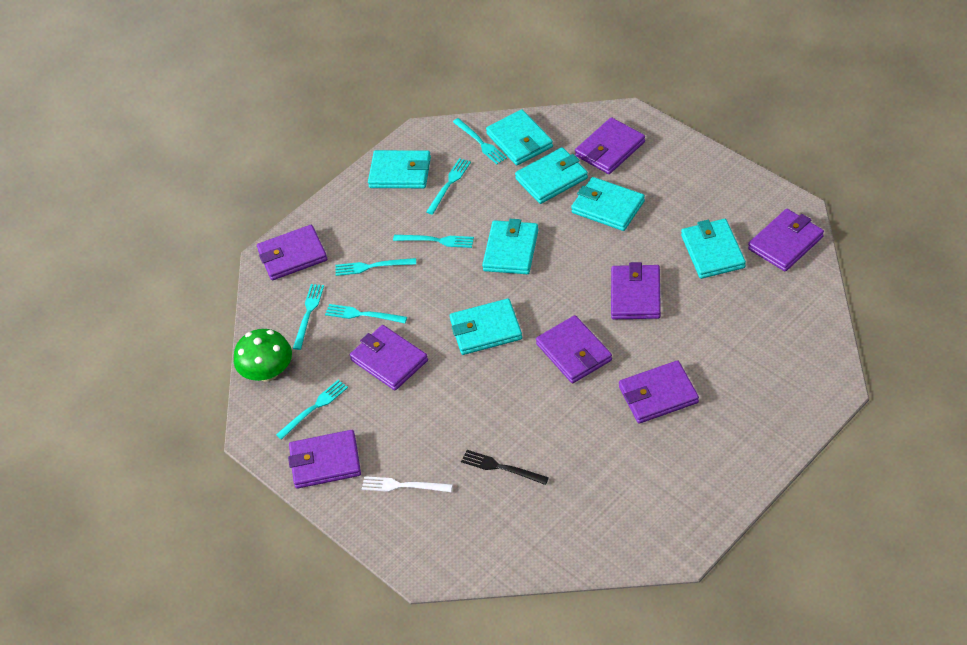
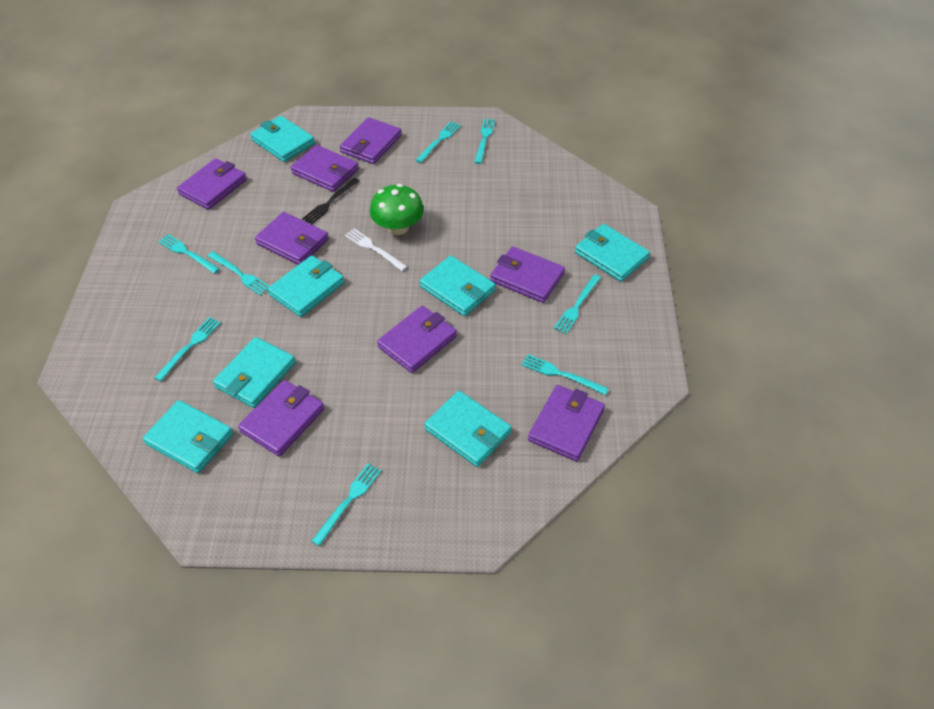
turquoise fork: [276,380,348,440] [293,284,324,350] [325,304,407,323] [335,258,416,276] [393,235,474,248] [426,158,471,215] [453,118,507,164] = 7 -> [154,317,221,381] [158,234,220,274] [208,251,270,295] [312,463,381,546] [415,121,461,163] [474,118,496,164] [521,354,609,395] [554,274,601,334] = 8

